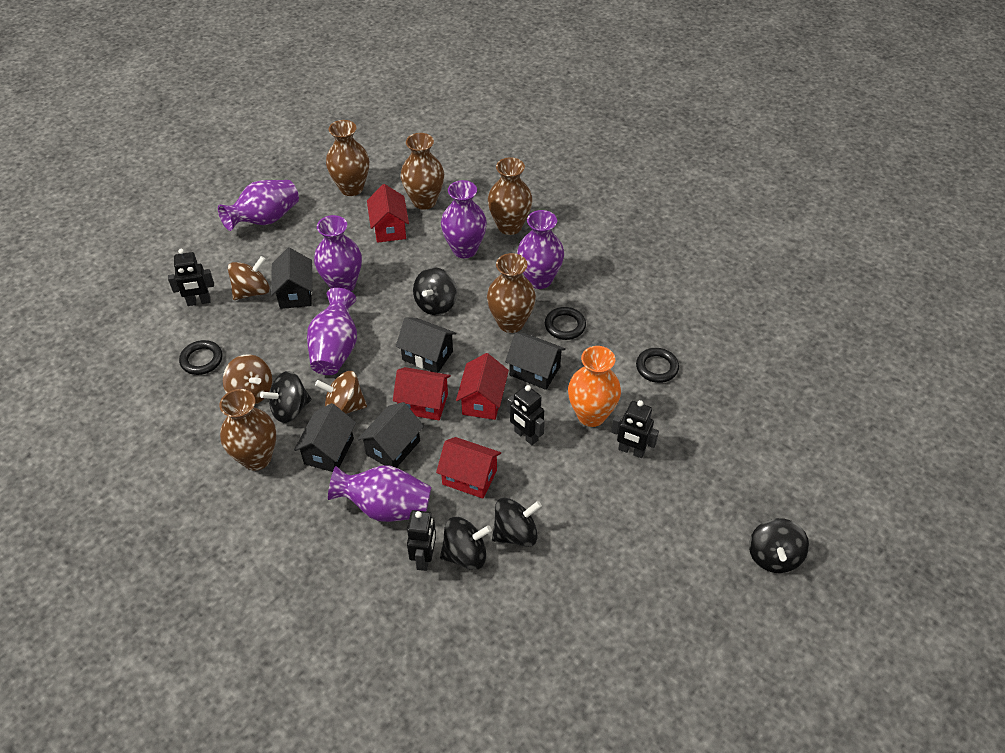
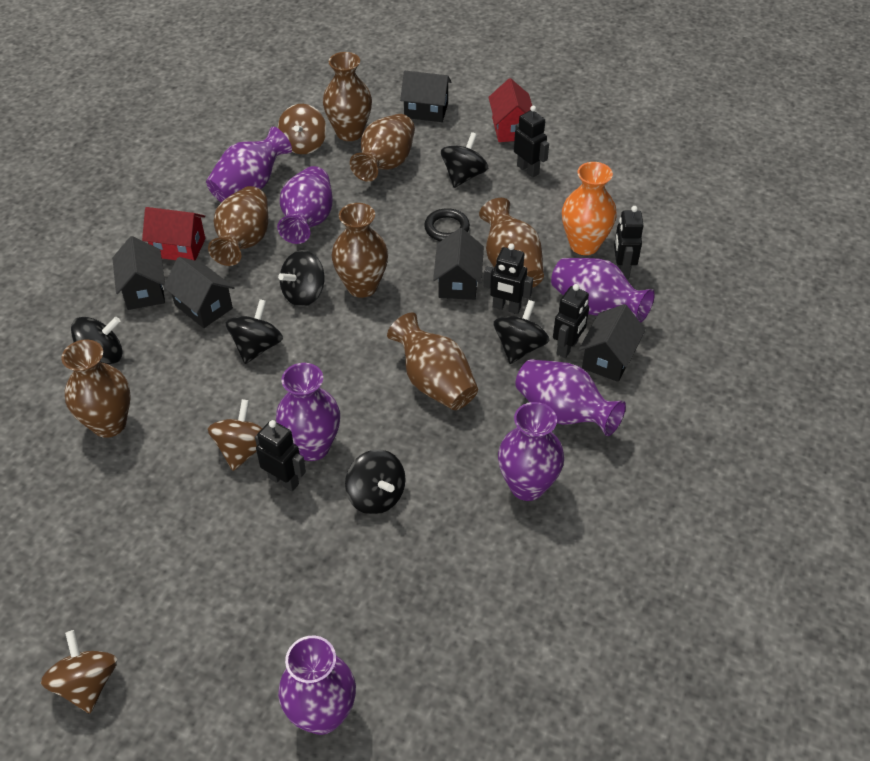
black ring: [179,340,223,375] [545,307,586,340] [636,348,679,383] = 3 -> [424,208,470,241] = 1
black robot: [168,249,214,306] [407,510,436,571] [507,385,545,445] [611,400,659,458] = 4 -> [255,420,306,492] [484,243,533,314] [514,106,549,177] [553,284,589,358] [614,206,644,279] = 5
black spinning top: [260,371,311,423] [413,267,457,315] [440,517,492,570] [492,498,542,547] [749,518,809,573] = 5 -> [71,317,123,364] [226,299,283,364] [278,250,324,307] [345,449,406,515] [441,132,488,188] [494,300,549,364] = 6
brown vase: [219,389,276,471] [326,120,369,196] [400,133,444,210] [487,253,536,333] [488,157,533,235] = 5 -> [61,340,131,438] [208,186,268,266] [323,52,372,141] [332,203,388,298] [350,114,415,182] [387,313,478,410] [479,198,544,288] = 7
purple vase: [218,180,299,231] [307,288,357,375] [314,215,362,291] [328,466,431,522] [441,180,487,258] [517,210,564,289] = 6 -> [206,127,292,202] [276,363,340,461] [277,166,333,244] [278,636,356,735] [498,402,564,501] [515,359,626,436] [551,258,655,323] = 7
red house: [367,184,409,243] [393,367,451,420] [436,437,501,499] [456,353,509,420] = 4 -> [142,207,205,261] [488,78,532,142] = 2

